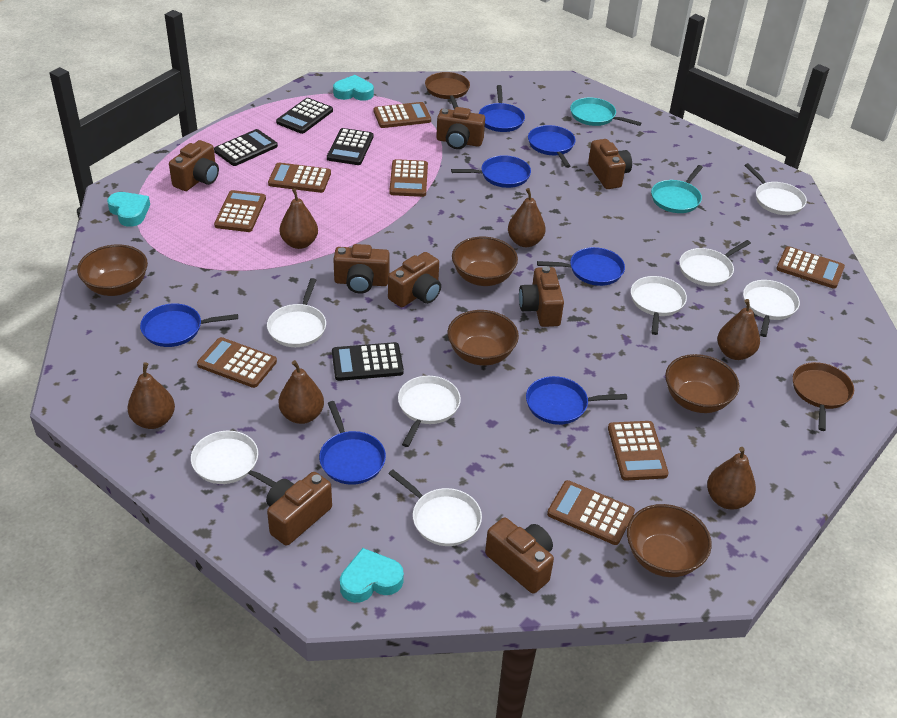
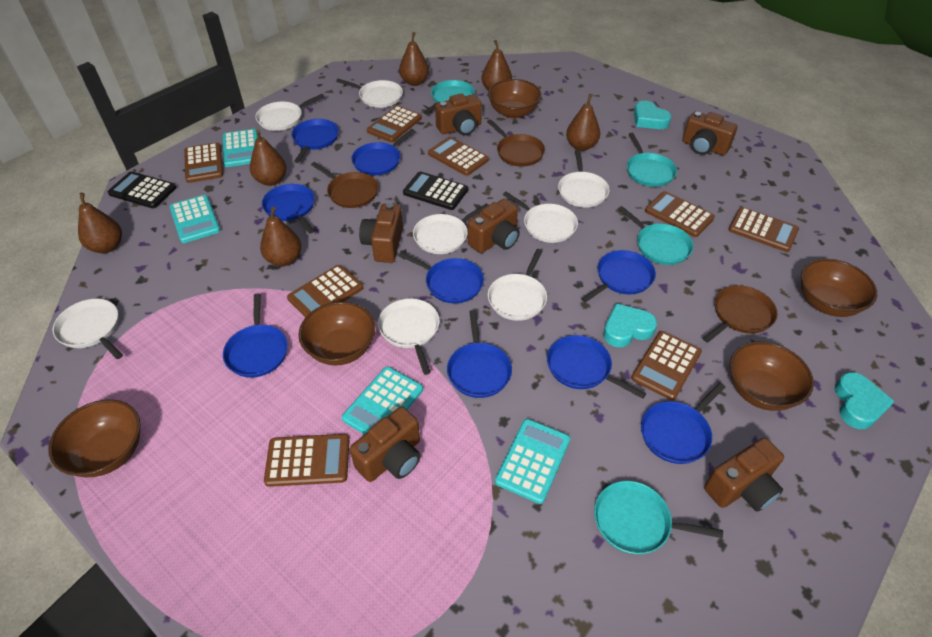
black calculator: [214,129,278,166] [276,98,333,134] [327,128,373,165] [332,342,404,381] = 4 -> [108,171,177,208] [403,171,468,210] = 2
blue pan: [140,303,238,347] [319,401,386,485] [451,155,531,188] [479,85,525,132] [526,376,627,425] [528,125,576,168] [537,247,625,286] = 7 -> [223,294,288,378] [262,184,315,234] [291,119,339,163] [351,129,415,176] [398,251,484,303] [447,310,512,398] [547,335,646,399] [581,250,656,303] [641,383,725,464] = 9
brown camera: [169,140,219,191] [266,472,332,546] [333,244,390,294] [388,252,441,307] [436,107,485,149] [485,517,554,594] [519,266,564,327] [588,139,632,189] = 8 -> [350,406,421,482] [359,203,403,263] [435,93,482,135] [468,199,520,253] [682,112,738,156] [704,438,784,512] = 6
brown pan: [425,72,470,109] [793,362,854,431] = 2 -> [311,162,379,208] [487,119,545,167] [703,285,778,343] = 3
turquoise calculator: none = 0 -> [169,195,220,243] [223,129,258,167] [342,367,423,435] [495,419,570,504] = 4
turquoise pan: [570,97,641,126] [651,165,703,213] = 2 -> [423,80,475,115] [594,481,723,554] [618,206,694,265] [627,133,677,187] = 4

